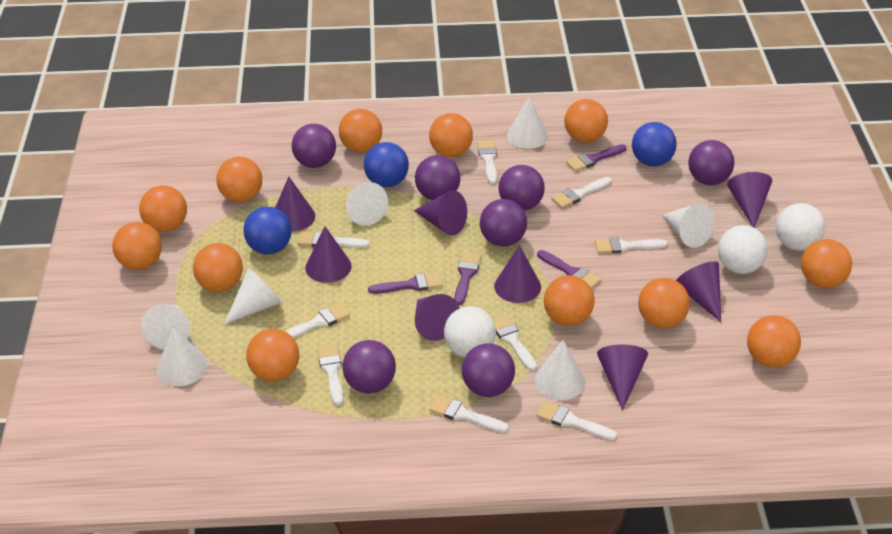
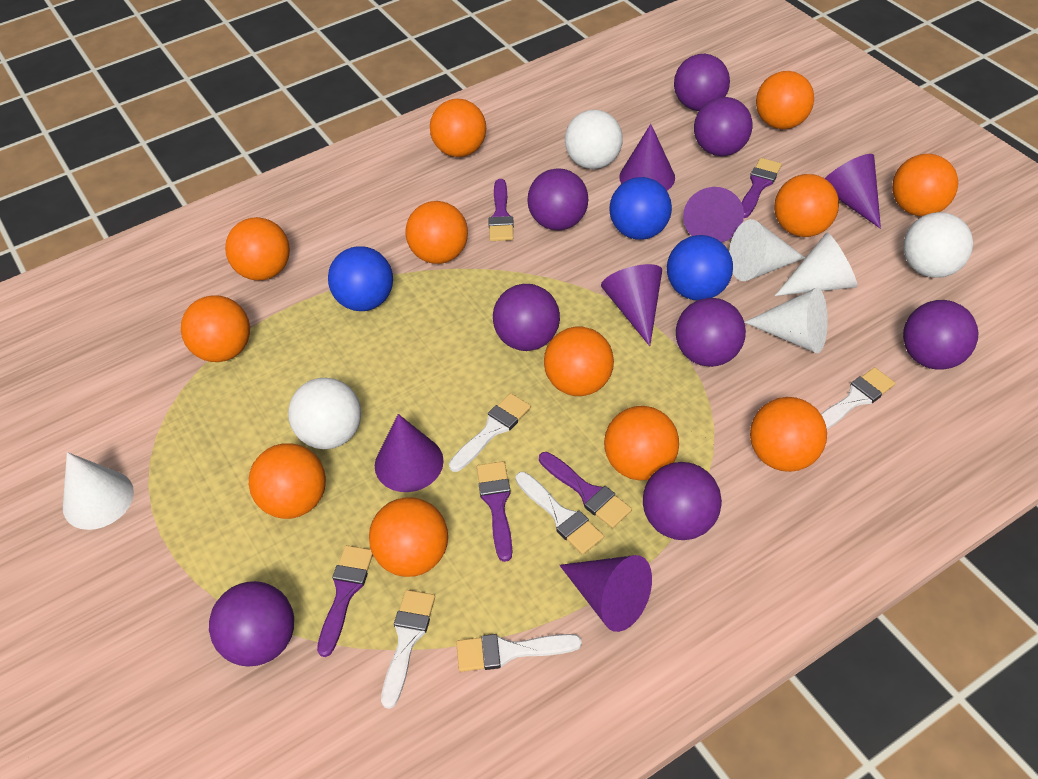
purple ball: [292,124,336,168] [342,340,396,393] [415,155,460,200] [462,343,515,397] [480,199,527,247] [498,165,545,211] [688,140,734,185] = 7 -> [209,581,294,666] [493,284,560,351] [527,168,588,230] [643,462,722,540] [674,54,730,111] [676,298,746,367] [694,97,752,156] [903,300,979,370] = 8
purple brush: [368,272,443,294] [454,252,481,305] [537,250,601,289] [566,144,627,171] = 4 -> [317,545,373,657] [477,461,513,562] [489,179,514,241] [539,452,632,528] [741,158,782,218] = 5
purple cone: [275,177,315,232] [305,226,352,283] [414,190,467,236] [415,294,460,341] [494,245,541,303] [597,345,648,411] [676,261,721,322] [727,172,772,228] = 8 -> [375,414,444,492] [559,555,652,632] [601,264,662,346] [619,124,675,191] [683,187,744,243] [825,154,881,229] = 6
white brush: [285,303,350,338] [297,231,370,248] [317,344,343,405] [429,395,509,433] [477,140,497,184] [493,315,537,371] [536,401,617,440] [552,177,612,208] [595,237,667,253] = 9 -> [381,590,435,709] [449,393,531,472] [456,634,582,672] [515,472,604,555] [821,367,895,429] = 5
white cone: [141,304,190,350] [157,326,207,386] [224,268,282,325] [346,182,388,226] [507,96,548,149] [535,340,585,400] [663,203,715,248] = 7 -> [63,452,134,530] [729,219,805,281] [744,288,828,353] [775,233,857,296] = 4

